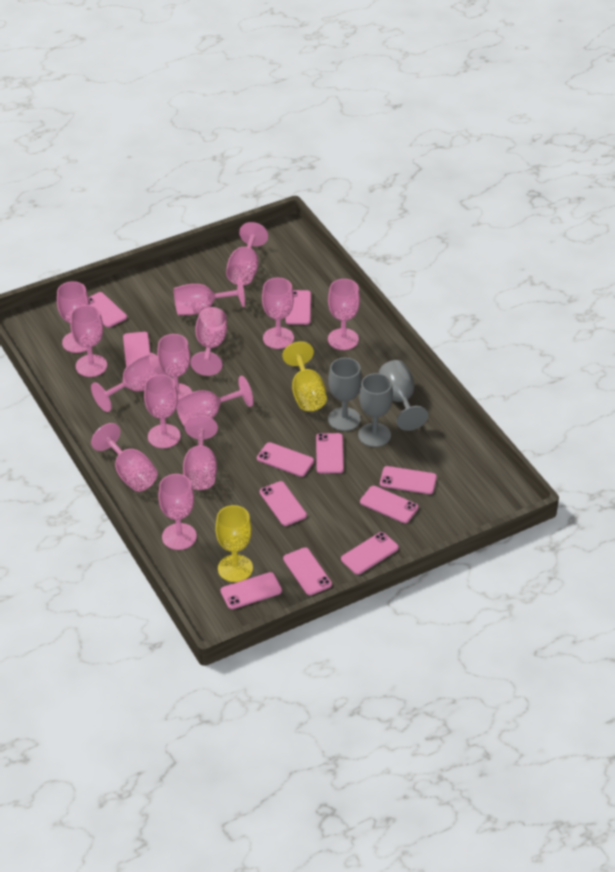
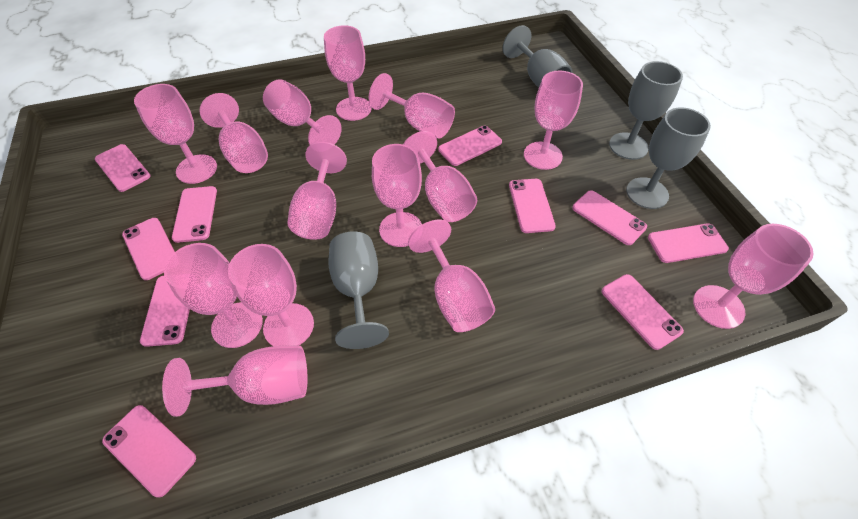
grey goblet: [328,358,362,431] [358,373,393,447] [379,360,428,431] = 3 -> [328,231,389,349] [503,25,573,87] [609,61,683,160] [626,108,711,209] = 4
pink phone: [88,292,127,328] [123,332,150,367] [221,572,282,609] [257,442,314,477] [260,481,307,526] [283,547,332,595] [286,290,311,325] [316,433,344,473] [341,532,399,575] [360,486,419,523] [380,466,437,494] = 11 -> [95,144,151,192] [102,405,196,498] [122,218,175,280] [140,276,190,347] [172,186,217,243] [438,126,502,166] [509,179,556,233] [572,190,647,245] [602,274,684,350] [648,223,729,263] = 10
yellow goblet: [215,505,253,582] [282,341,327,411] = 2 -> none = 0

